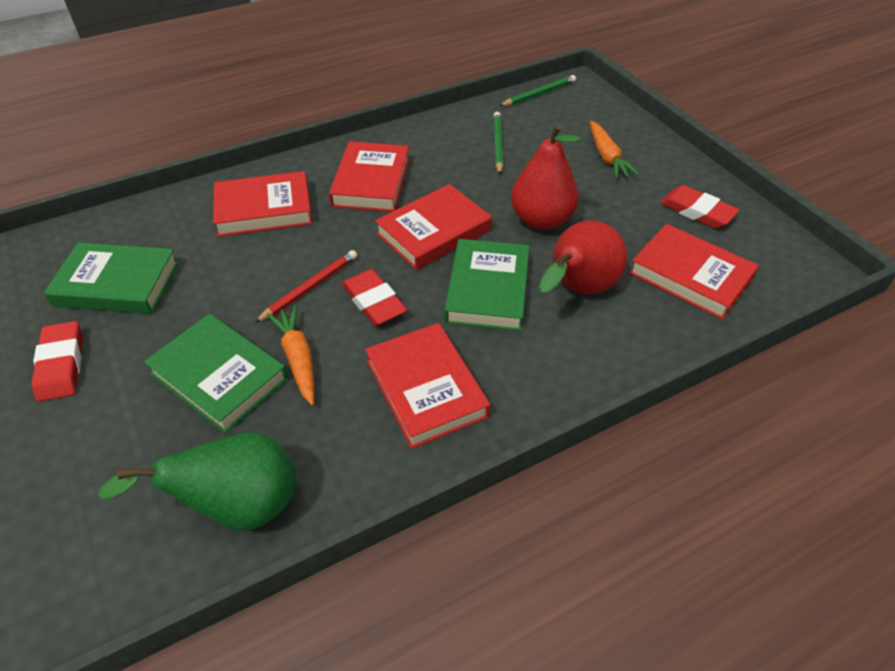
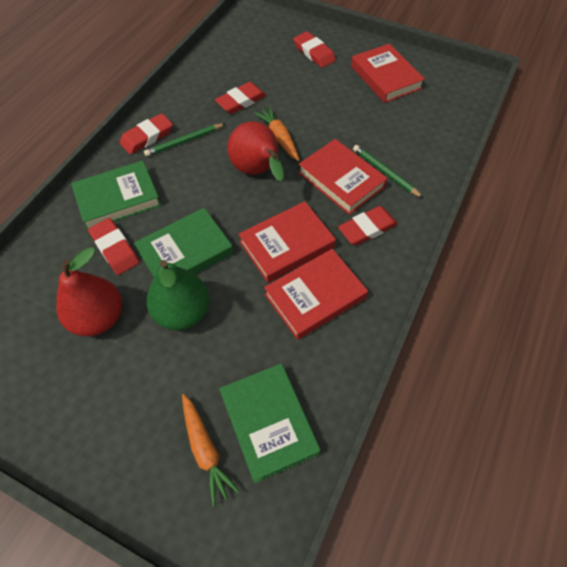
red book: [213,171,313,237] [329,141,409,212] [365,323,491,449] [375,184,492,270] [629,224,759,320] = 5 -> [238,201,336,283] [264,249,368,340] [298,139,388,215] [351,44,425,103] = 4
red eraser: [31,321,82,402] [342,269,407,326] [660,185,740,229] = 3 -> [88,218,140,275] [120,113,173,154] [215,82,267,114] [293,31,336,68] [338,206,398,246] = 5
red pencil: [254,250,357,323] = 1 -> none = 0

